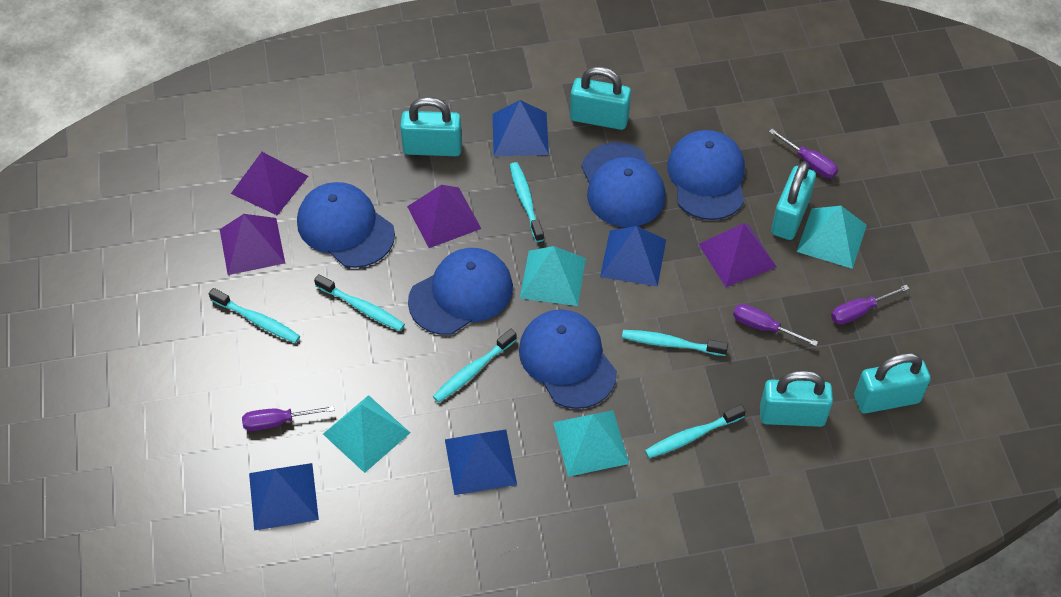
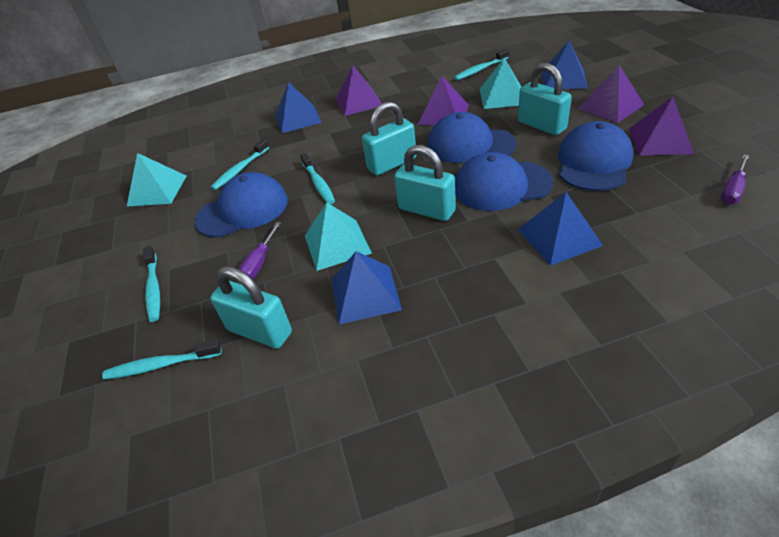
blue cap: [297,182,395,268] [408,248,513,335] [519,309,617,409] [581,142,666,227] [667,130,745,220] = 5 -> [194,172,288,238] [428,112,516,163] [455,152,553,211] [558,121,633,191] = 4
purple screwdriver: [242,406,334,431] [733,304,818,346] [769,129,838,178] [831,285,909,325] = 4 -> [238,222,281,279] [721,155,749,204] = 2
turquoise padlock: [400,97,462,156] [570,66,631,130] [760,370,833,427] [771,161,816,240] [854,353,931,414] = 5 -> [210,266,292,349] [362,102,417,176] [394,145,456,221] [518,63,572,135] = 4
turquoise pyramid: [323,395,410,473] [520,246,586,306] [553,410,629,477] [797,206,867,269] = 4 -> [127,153,186,207] [305,202,372,271] [480,58,521,109] = 3
turquoise toothbrush: [209,288,300,343] [314,274,405,331] [433,329,517,403] [510,162,544,242] [622,330,728,356] [645,405,746,458] = 6 -> [102,340,222,380] [143,246,160,322] [211,139,270,190] [300,153,335,204] [454,49,509,80] = 5

